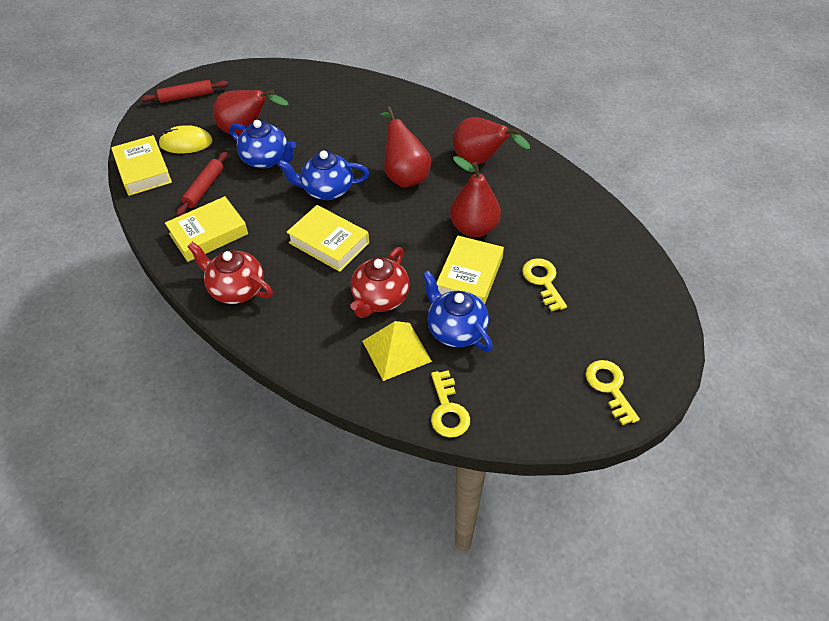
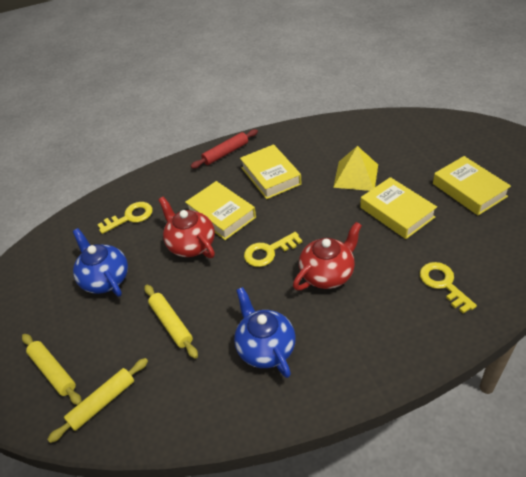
blue teapot: [229,120,296,168] [278,151,369,200] [423,270,493,352] = 3 -> [73,228,128,297] [234,287,296,378] = 2
red pear: [213,90,289,136] [380,107,431,187] [450,156,501,237] [453,117,530,164] = 4 -> none = 0
red rolling pin: [141,80,228,103] [176,151,228,217] = 2 -> [191,129,258,169] = 1
yellow mouse: [158,125,213,154] = 1 -> none = 0
yellow rolling pin: none = 0 -> [22,334,82,405] [47,358,148,443] [144,285,198,359] = 3

